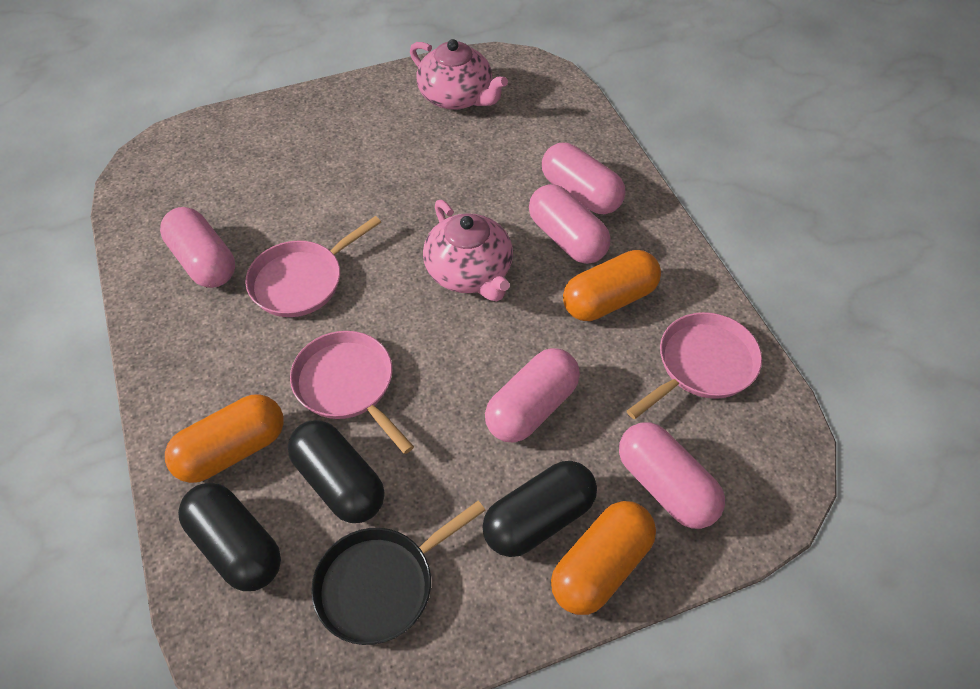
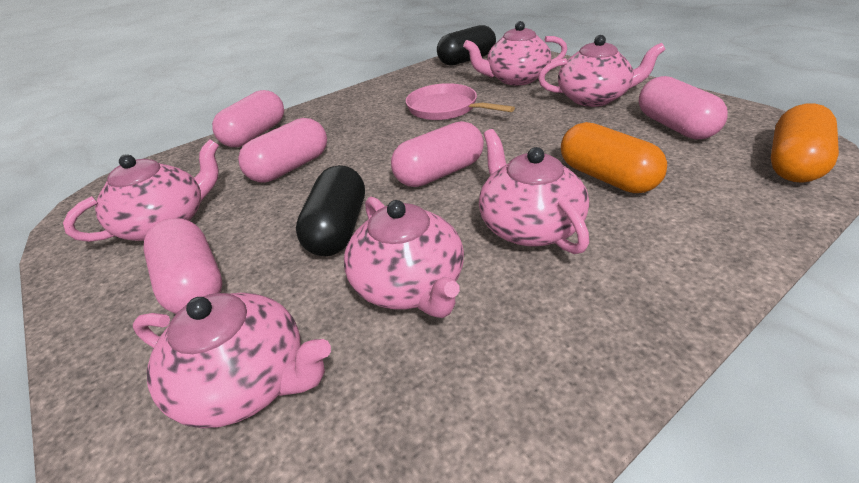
black capsule: [178,483,281,591] [288,420,384,523] [482,461,597,557] = 3 -> [296,165,365,256] [437,25,496,66] = 2
black pan: [311,501,486,645] = 1 -> none = 0
orange capsule: [165,394,284,483] [551,501,656,615] [563,250,661,321] = 3 -> [561,122,667,193] [771,104,839,183] = 2
pink pan: [245,216,381,317] [290,331,414,454] [627,312,762,419] = 3 -> [406,83,515,120] = 1
pink teapot: [410,39,508,110] [423,200,513,302] = 2 -> [63,139,219,242] [133,293,331,428] [344,197,464,318] [463,21,568,85] [479,129,589,254] [538,35,666,107] = 6

